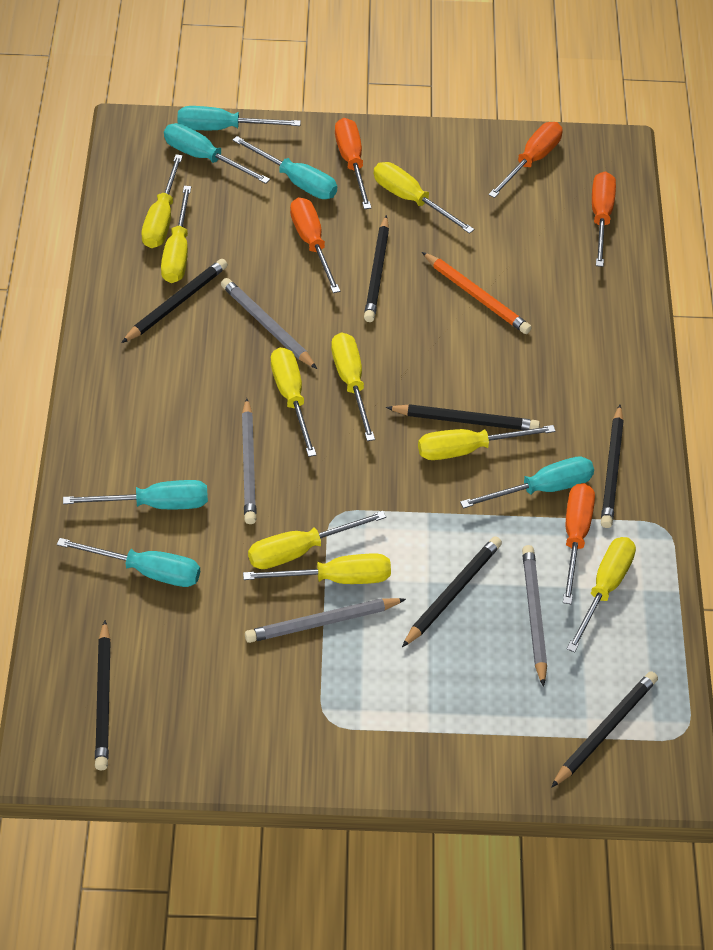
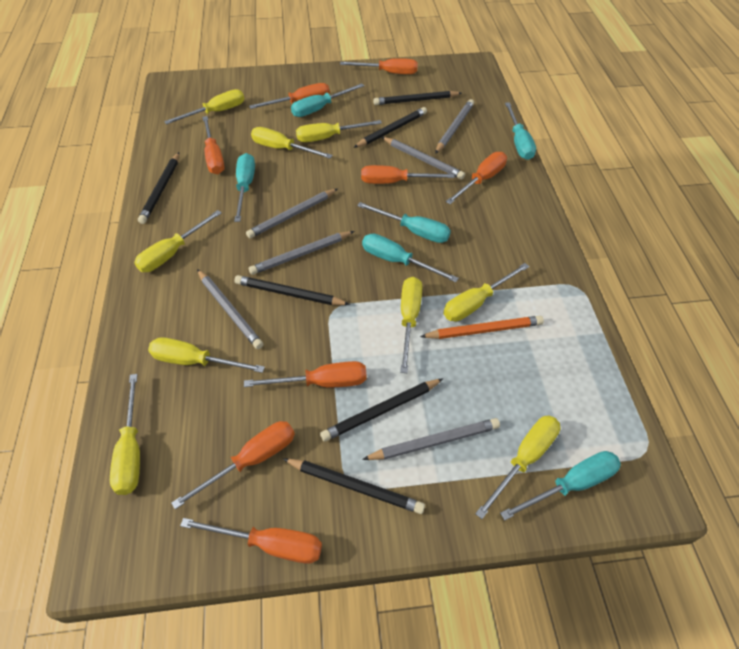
black pencil: [95,620,111,770] [121,259,228,343] [364,215,389,322] [386,404,540,430] [402,536,502,647] [551,671,658,788] [601,405,624,528] = 7 -> [138,152,179,224] [234,275,350,305] [283,459,425,514] [320,378,444,442] [353,107,427,148] [373,91,461,105] = 6
grey pencil: [221,278,317,369] [242,398,257,524] [245,598,406,643] [522,545,547,687] = 4 -> [197,269,263,349] [246,188,338,238] [249,231,354,275] [362,418,500,460] [382,137,465,179] [435,99,474,154] = 6
orange screwdriver: [290,197,340,293] [335,118,371,209] [488,122,563,198] [563,483,595,604] [592,171,616,267] = 5 -> [171,421,295,509] [180,518,322,564] [202,116,225,174] [244,361,367,387] [249,83,330,109] [340,58,418,74] [361,165,455,184] [446,152,507,204] = 8

